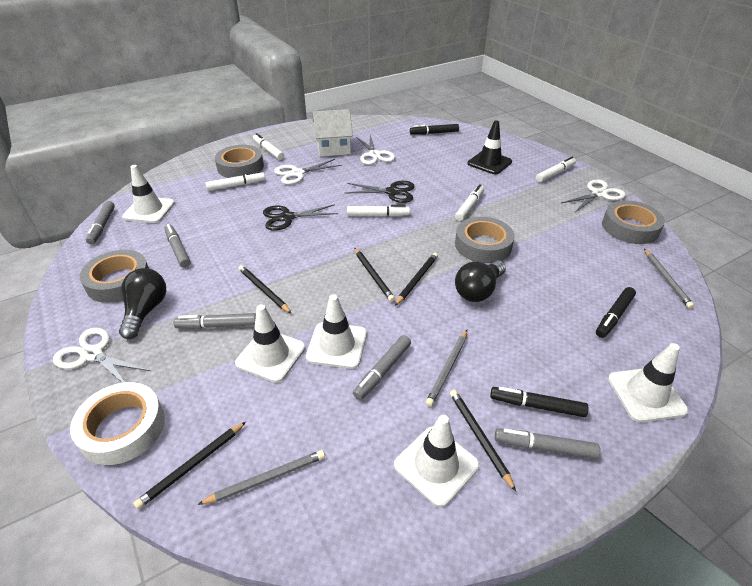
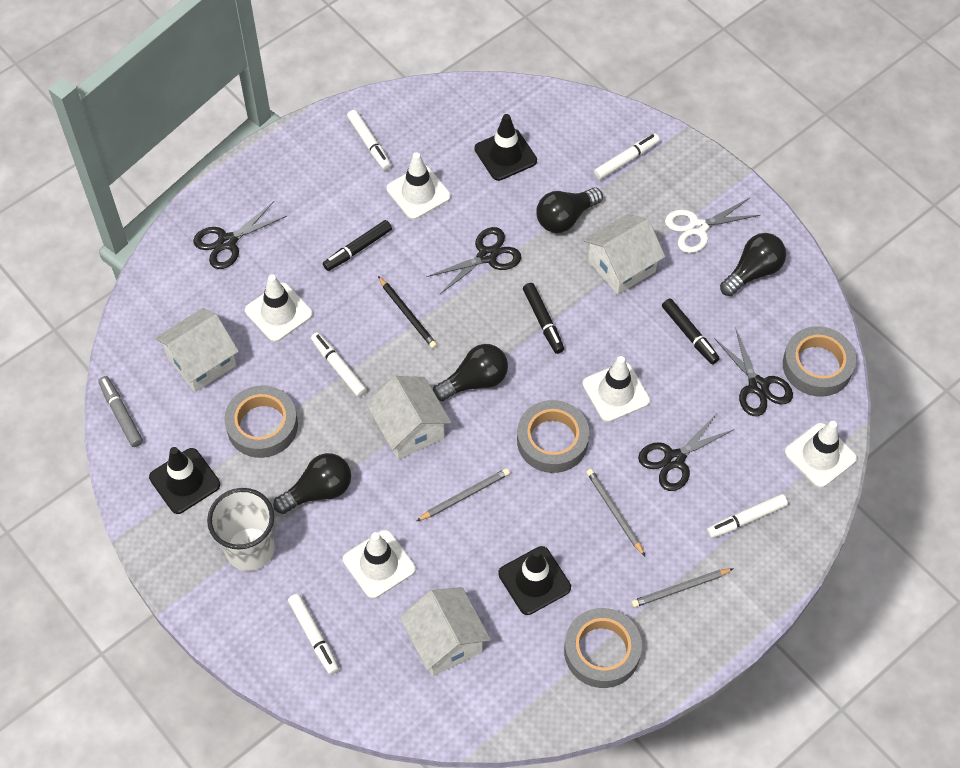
black light bulb: [119,268,166,339] [455,260,506,302] = 2 -> [273,453,351,514] [433,344,508,401] [536,187,603,233] [720,233,786,296] = 4
black pencil: [133,422,246,509] [238,265,292,314] [354,248,395,302] [395,253,438,306] [450,390,516,491] = 5 -> [378,276,437,348] = 1
black scissors: [263,204,338,230] [346,181,414,203] = 2 -> [193,201,287,269] [427,227,521,294] [638,412,735,491] [714,328,793,416] = 4
black traffic cone: [467,121,512,174] = 1 -> [149,447,220,514] [475,114,537,181] [498,546,571,615] = 3
grey marker: [86,201,115,245] [164,224,191,268] [174,313,256,329] [353,335,411,400] [495,428,600,459] = 5 -> [98,376,143,447] = 1
white cup: none = 0 -> [207,488,275,571] = 1
white house: [313,109,353,157] = 1 -> [155,308,239,392] [366,376,451,460] [400,587,491,676] [584,214,665,295] = 4
white scissors: [53,327,150,383] [274,159,342,185] [356,135,395,165] [561,179,626,212] = 4 -> [665,198,760,253] = 1
white tape: [70,382,165,465] = 1 -> none = 0

